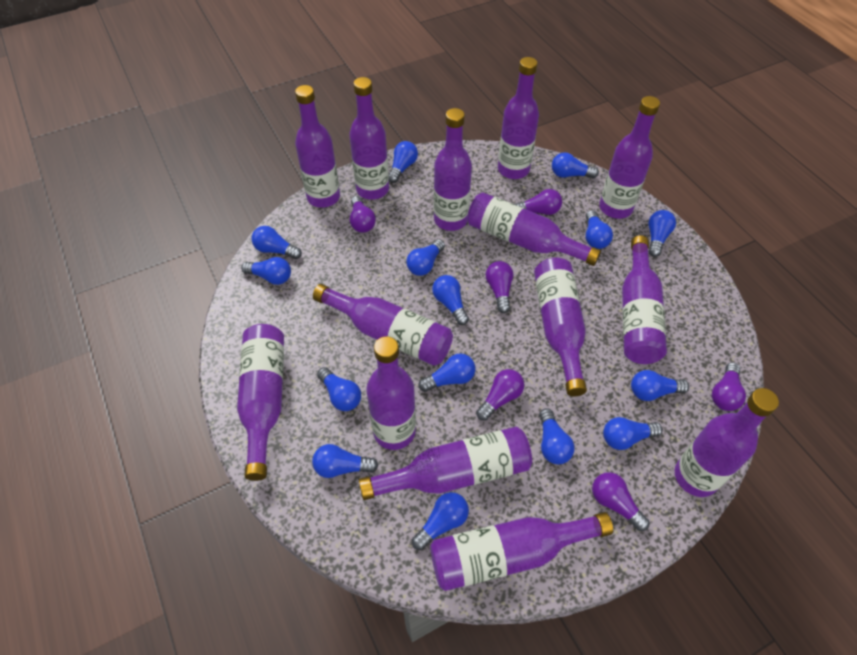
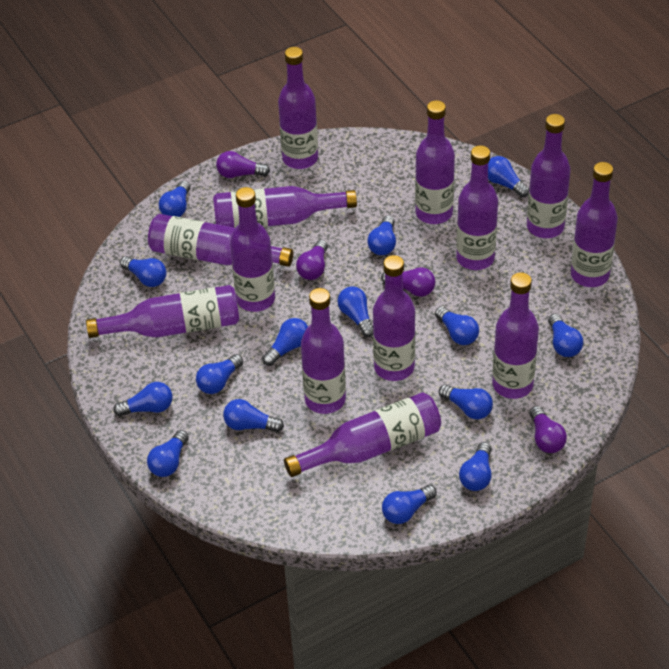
purple bottle: [237,324,284,481] [295,85,340,208] [313,284,453,366] [349,77,389,200] [359,427,532,500] [366,336,416,450] [430,512,613,591] [434,108,472,231] [467,192,601,266] [498,57,539,179] [534,257,587,397] [599,96,660,219] [622,235,667,364] [675,388,779,497] = 14 -> [86,285,239,338] [148,214,293,267] [213,186,357,228] [230,187,275,312] [278,47,318,169] [284,392,441,477] [301,288,346,414] [373,255,415,381] [415,100,455,224] [456,145,498,270] [492,272,539,399] [527,114,571,238] [571,162,618,287] = 13
purple light bulb: [350,196,376,233] [476,369,524,421] [486,261,513,313] [515,189,562,215] [592,472,650,531] [712,362,746,411] = 6 -> [216,151,270,178] [296,240,328,280] [381,267,435,297] [530,406,567,453] = 4

